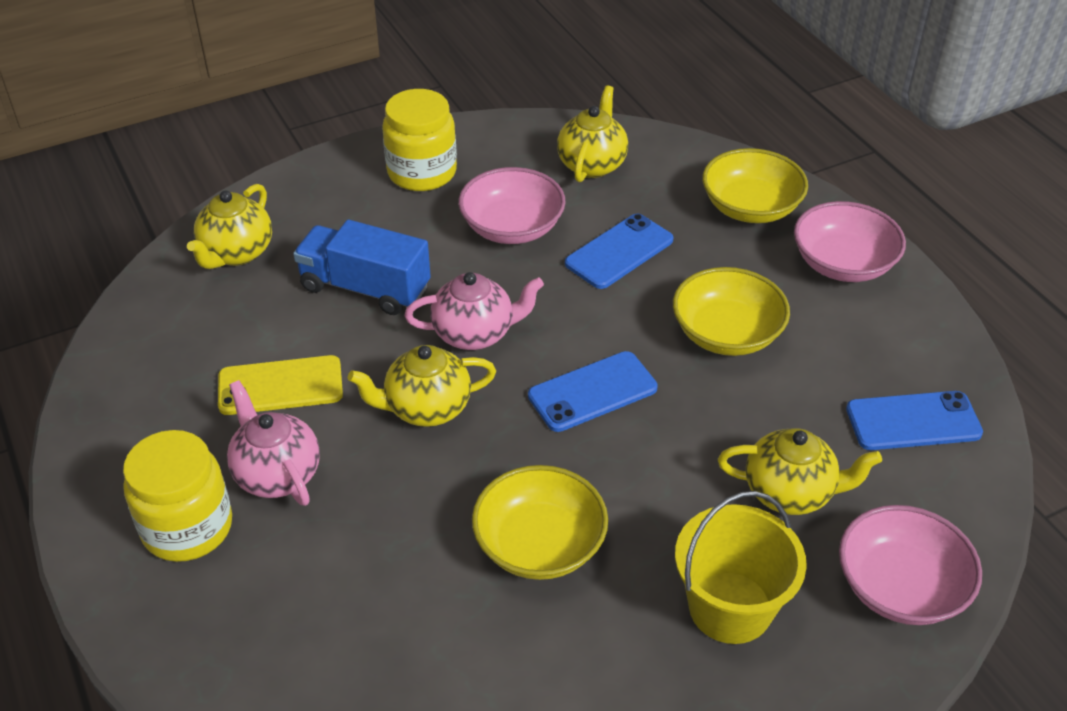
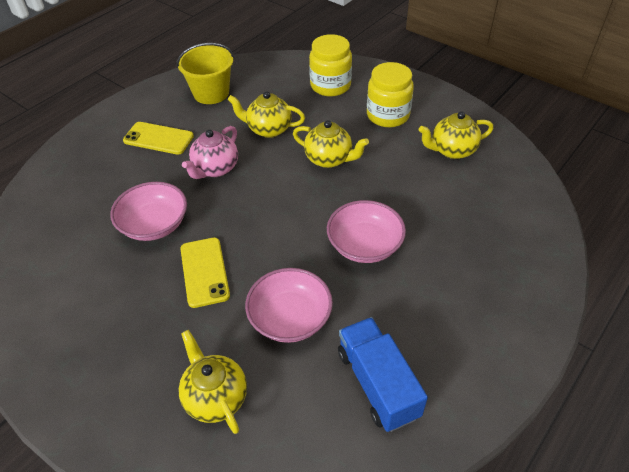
blue phone: [528,351,658,432] [565,214,673,289] [846,391,983,450] = 3 -> none = 0
pink teapot: [227,380,320,506] [405,272,544,350] = 2 -> [182,126,238,179] = 1
yellow bowl: [472,465,608,580] [673,267,790,356] [702,148,808,223] = 3 -> none = 0
yellow phone: [218,355,343,415] = 1 -> [123,122,194,155] [180,237,230,308] = 2

